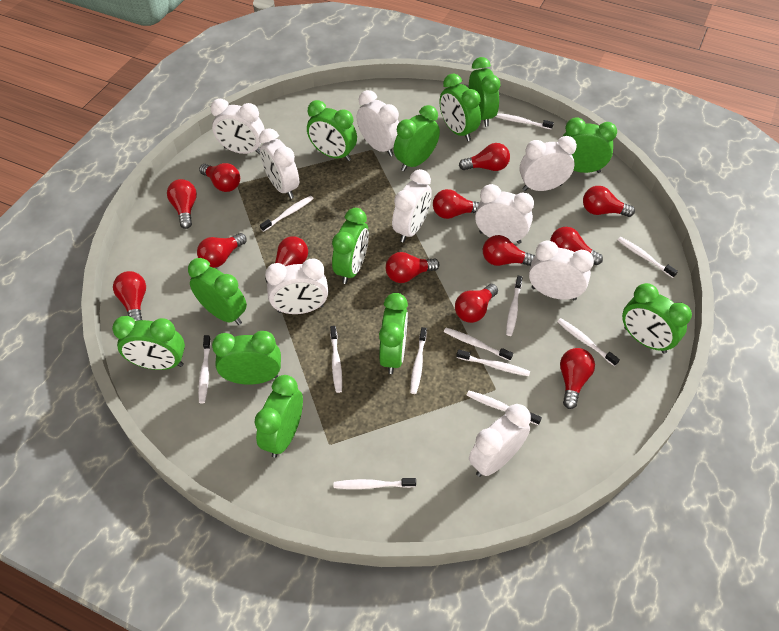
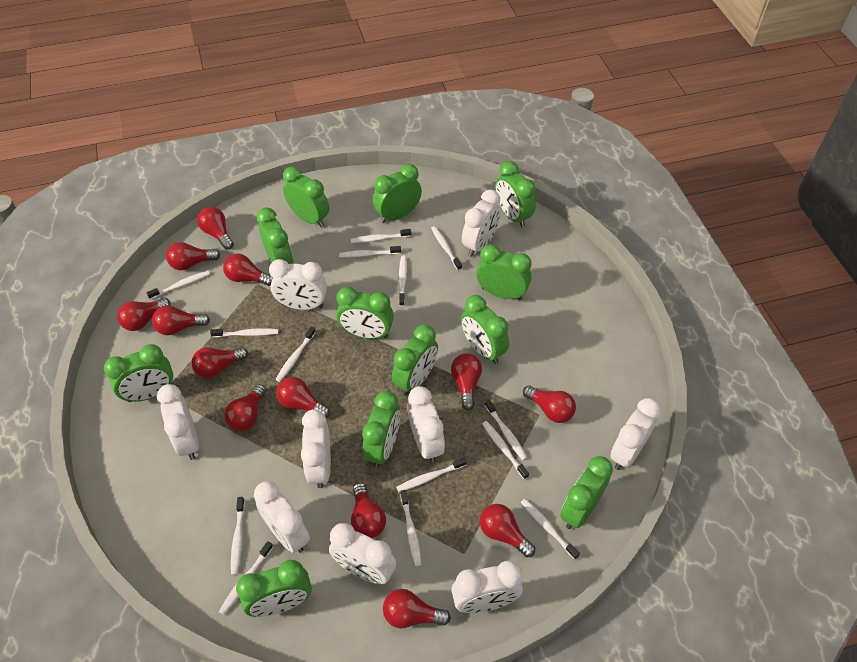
white toothbrush: [198,335,211,403] [260,196,314,232] [330,326,342,393] [334,478,416,489] [410,327,427,394] [444,328,513,361] [457,349,530,376] [467,391,542,425] [495,113,554,130] [506,276,523,336] [557,318,620,366] [618,237,678,278] = 12 -> [146,271,210,299] [210,328,278,337] [219,541,273,615] [231,497,245,575] [276,326,316,382] [339,246,401,257] [351,229,411,243] [396,457,467,492] [399,255,407,306] [400,490,422,566] [431,226,462,271] [482,421,529,479] [485,399,527,460] [521,499,580,560] = 14

